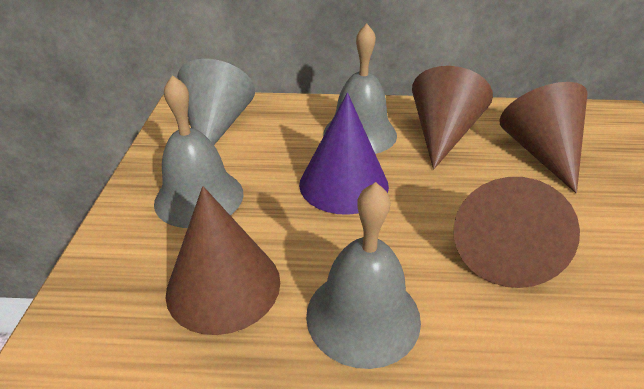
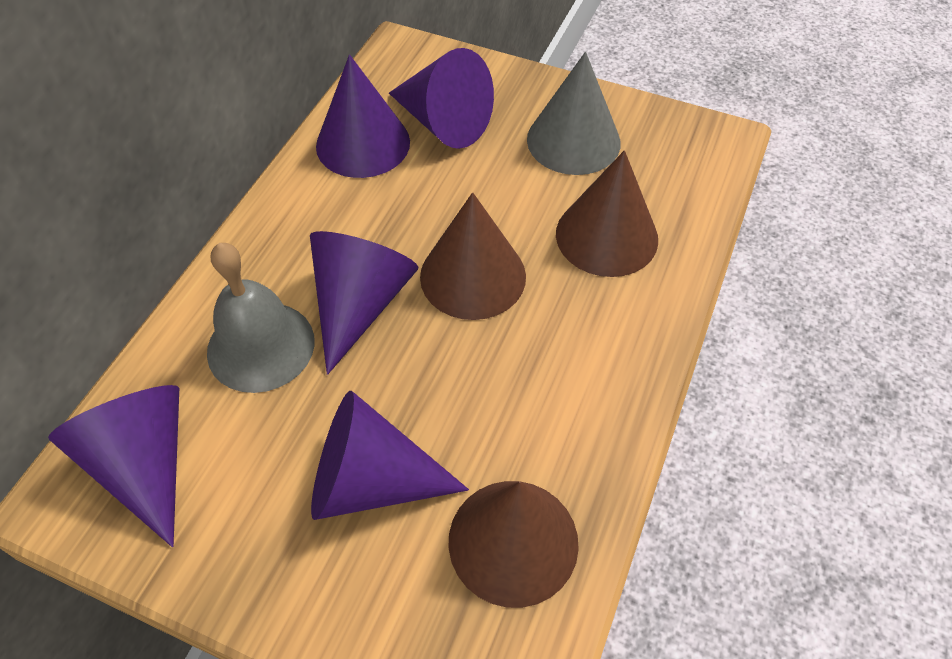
brown cone: [166,186,280,335] [412,66,493,170] [454,177,580,288] [499,82,588,193] = 4 -> [420,192,526,320] [449,481,579,608] [556,150,658,277] = 3
grey bell: [154,75,244,228] [306,182,421,369] [323,24,397,154] = 3 -> [207,243,315,393] = 1
purple cone: [299,93,389,215] = 1 -> [48,385,179,547] [310,231,418,375] [311,391,469,520] [316,55,410,178] [389,48,494,149] = 5

